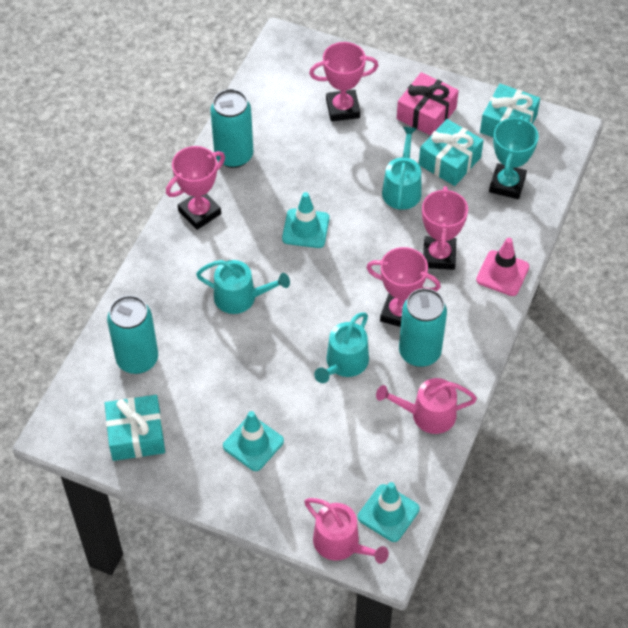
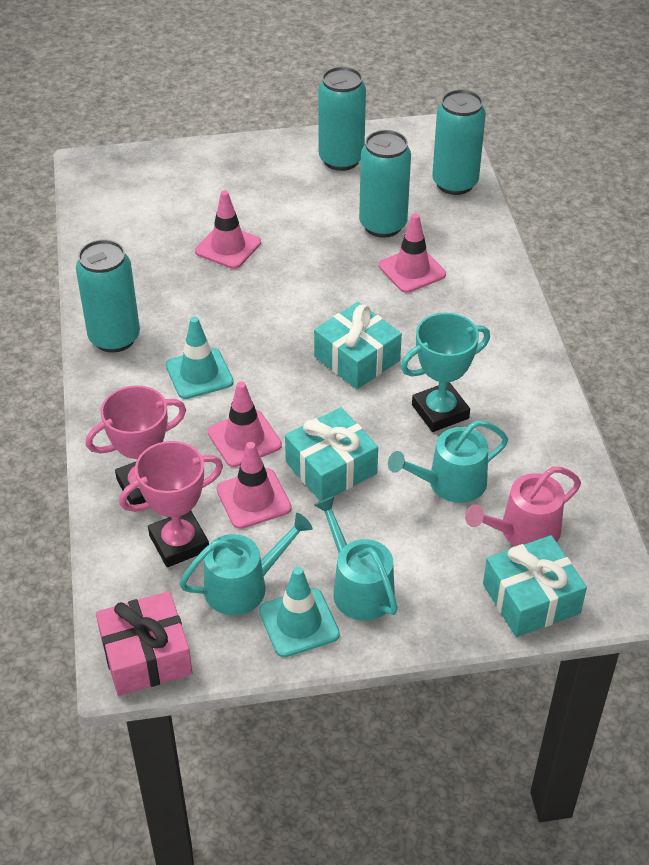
pink traffic cone: [476,238,529,296] = 1 -> [195,191,261,269] [208,381,282,467] [217,442,291,529] [379,213,446,293] = 4
pink trophy: [166,146,225,230] [309,42,378,122] [366,247,441,327] [422,186,468,270] = 4 -> [86,385,186,505] [119,441,223,567] = 2
pink watering can: [304,498,389,564] [376,378,477,434] = 2 -> [465,467,581,546] = 1
turquoise can: [107,295,158,374] [210,89,253,168] [399,288,447,367] = 3 -> [76,240,140,353] [318,67,366,171] [359,130,411,238] [432,90,486,195] = 4
turquoise traffic cone: [223,411,284,471] [282,192,329,248] [358,482,420,542] = 3 -> [166,317,234,399] [259,567,340,657] = 2

